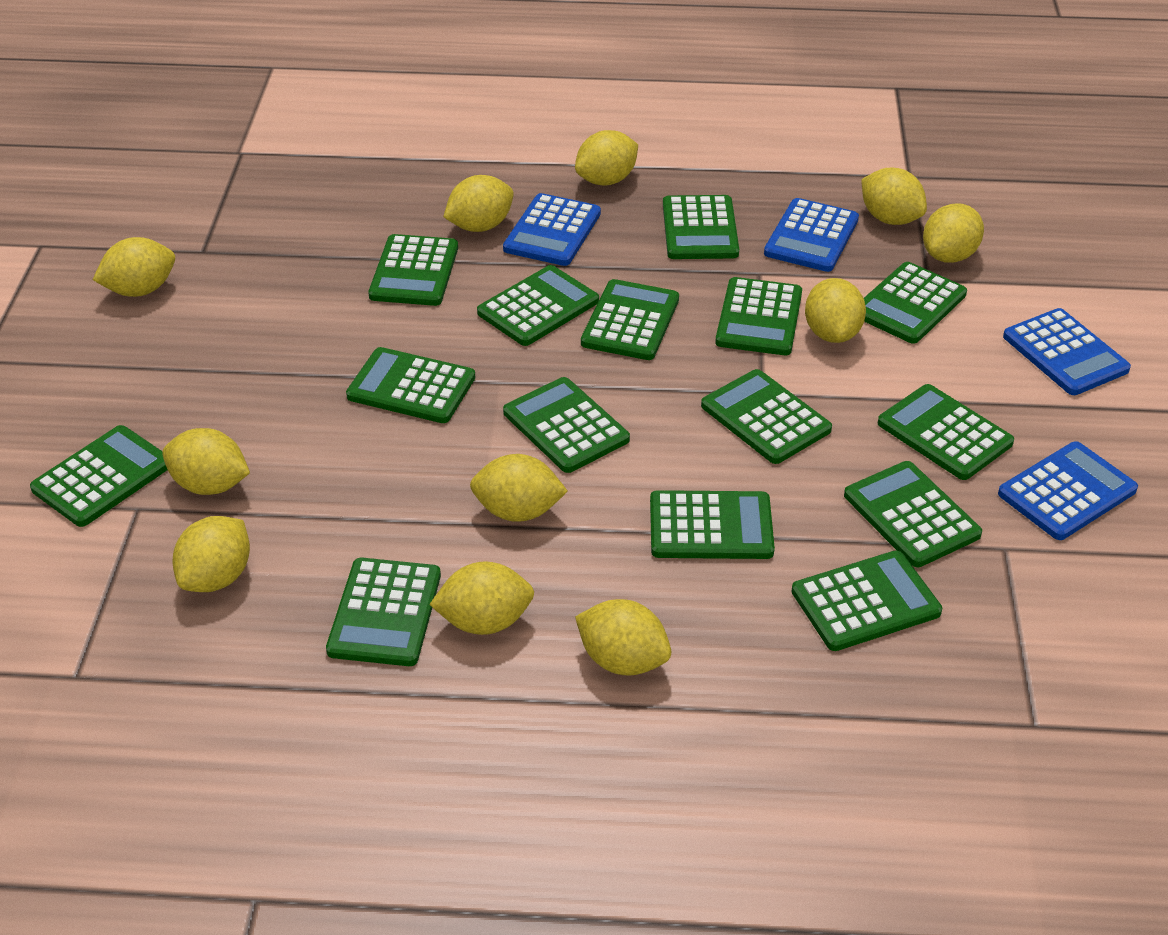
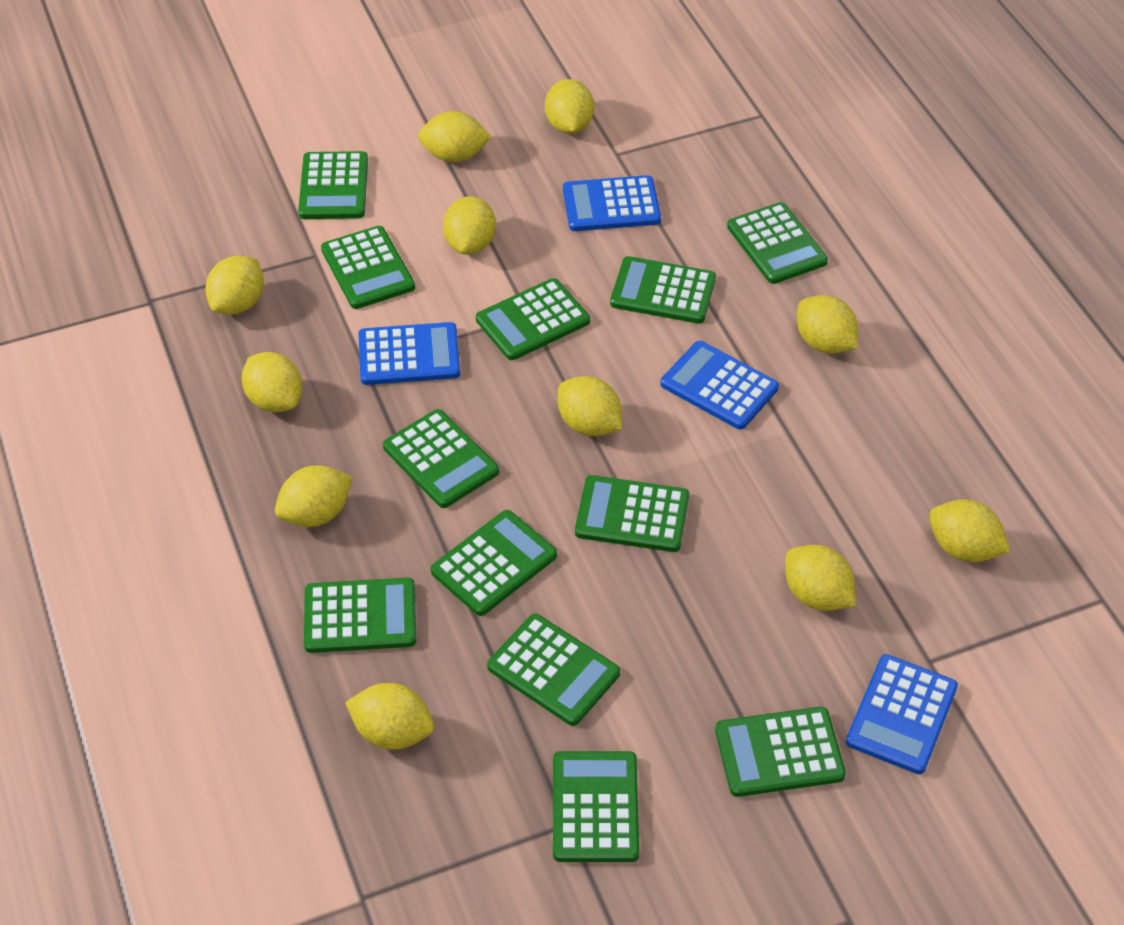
green calculator: [30,425,168,527] [326,558,441,666] [346,347,476,423] [368,234,458,306] [477,265,599,346] [503,377,630,473] [581,279,679,360] [650,490,775,559] [663,195,739,259] [701,369,832,464] [715,277,802,355] [791,551,942,651] [844,461,982,567] [864,262,967,344] [877,384,1014,480] = 15 -> [298,151,368,219] [304,578,416,653] [321,226,415,309] [383,409,499,508] [431,510,557,616] [476,278,590,360] [487,614,620,726] [553,751,639,862] [575,475,689,552] [610,256,716,324] [715,707,846,797] [727,202,828,284] = 12

